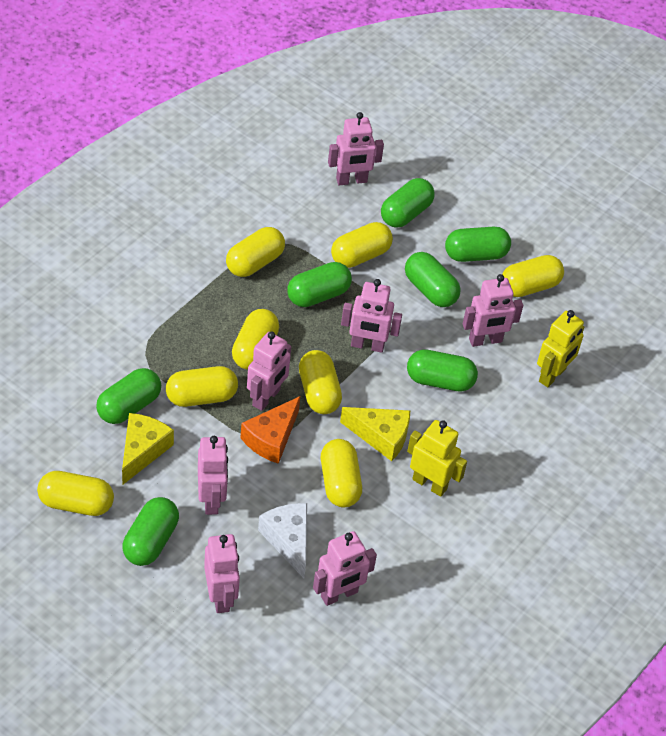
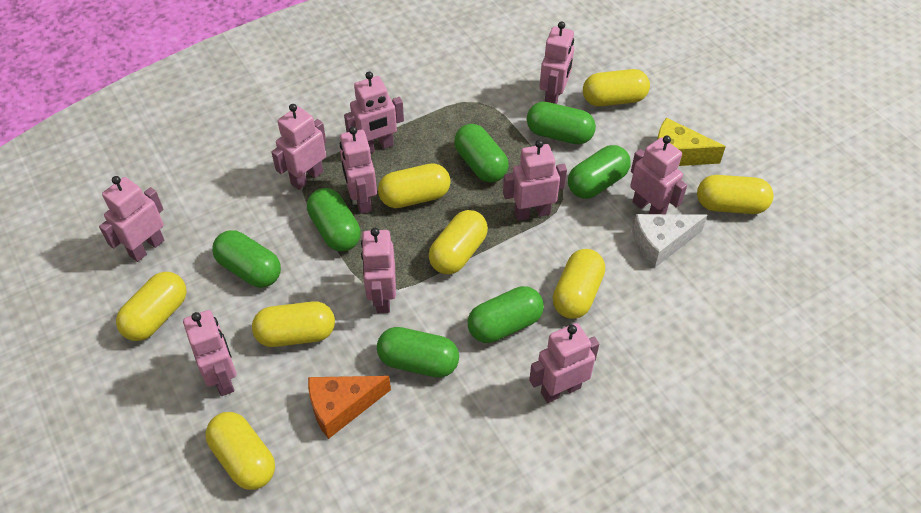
pink robot: [198,436,228,515] [204,534,240,613] [247,332,291,411] [313,531,377,606] [328,112,384,185] [341,279,402,353] [463,274,523,347] = 7 -> [99,176,164,262] [183,310,236,396] [271,104,326,190] [340,126,377,214] [344,72,404,153] [361,228,396,313] [503,140,567,221] [529,323,599,403] [540,21,574,104] [630,136,687,214] = 10
yellow cheese: [122,413,174,484] [340,407,410,461] = 2 -> [657,118,726,166] = 1
yellow robot: [407,420,467,497] [537,310,584,387] = 2 -> none = 0

